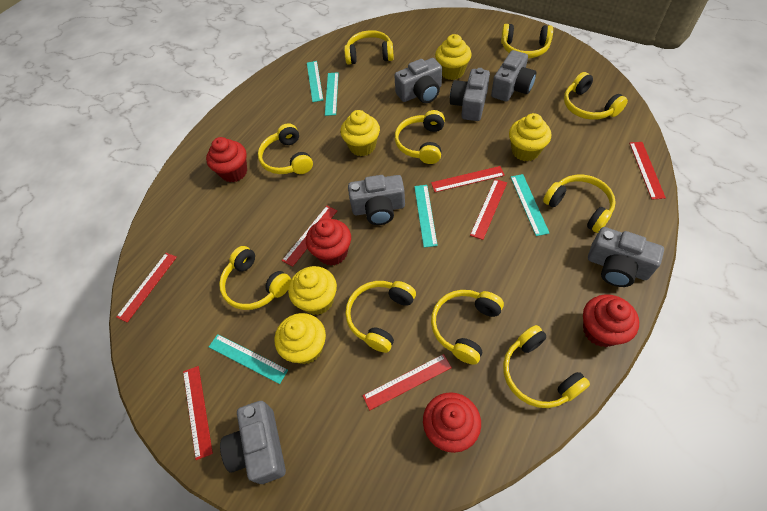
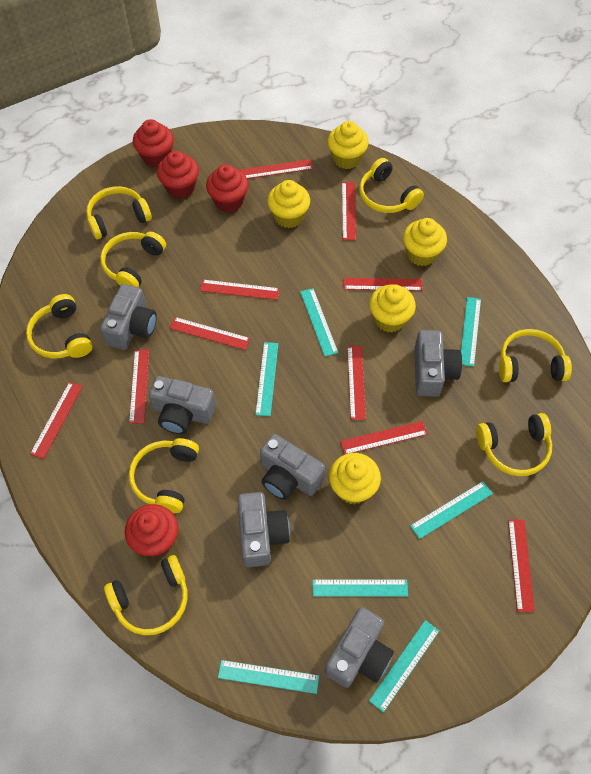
red ruler: [116,253,177,323] [183,366,213,460] [282,206,337,267] [363,354,452,411] [431,166,505,192] [470,179,507,240] [629,142,666,199] = 7 -> [30,382,83,459] [129,349,149,424] [170,317,250,350] [200,279,280,300] [240,159,313,179] [340,421,428,455] [342,182,356,240] [344,278,422,291] [347,346,366,420] [508,519,535,612] = 10
turquoise ruler: [209,334,288,384] [307,61,323,102] [325,72,339,116] [414,185,438,247] [511,174,550,236] = 5 -> [218,660,319,694] [255,342,278,416] [300,288,338,357] [312,579,408,597] [369,620,439,713] [410,481,493,539] [461,297,481,367] = 7
yellow headphones: [219,246,291,310] [258,123,313,174] [344,30,394,65] [345,281,416,353] [395,110,445,164] [431,290,504,365] [501,24,553,58] [503,325,590,408] [543,175,616,233] [564,72,628,120] = 10 -> [26,294,93,359] [86,186,152,239] [100,232,166,287] [104,555,188,635] [129,438,199,513] [359,158,424,213] [476,413,552,476] [499,329,572,382] = 8

